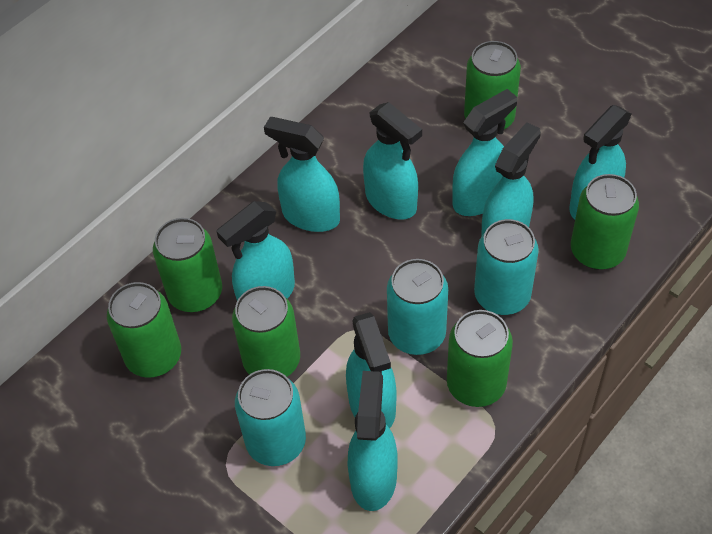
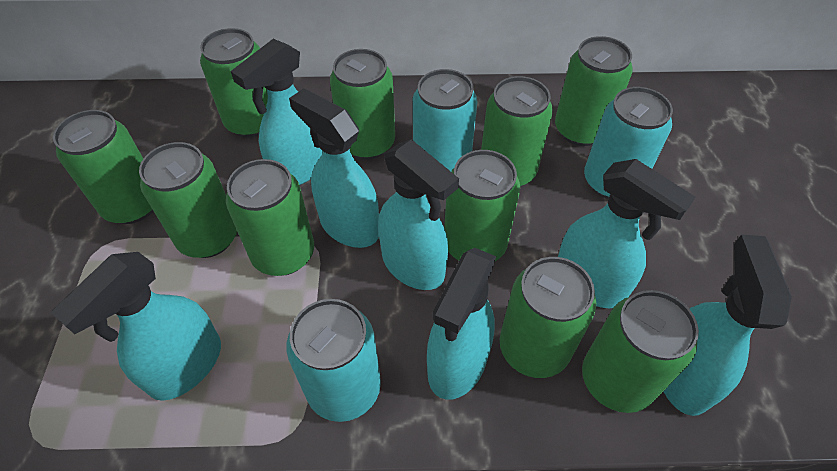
green can: [107,282,181,378] [153,218,222,312] [232,286,300,377] [447,310,513,407] [464,41,521,129] [571,174,639,270] = 6 -> [53,110,153,224] [139,142,237,258] [200,28,268,137] [226,159,314,276] [330,49,395,160] [444,150,520,261] [481,76,553,187] [500,257,596,378] [555,36,633,146] [582,290,699,413] = 10
turquoise spray bottle: [217,201,295,301] [264,117,340,232] [346,312,397,428] [348,371,397,511] [363,102,422,220] [452,89,517,216] [481,122,541,236] [569,105,632,219] = 8 -> [50,252,221,401] [231,39,323,185] [289,88,379,248] [378,139,459,290] [427,248,496,400] [558,159,695,308] [663,235,792,416] = 7

